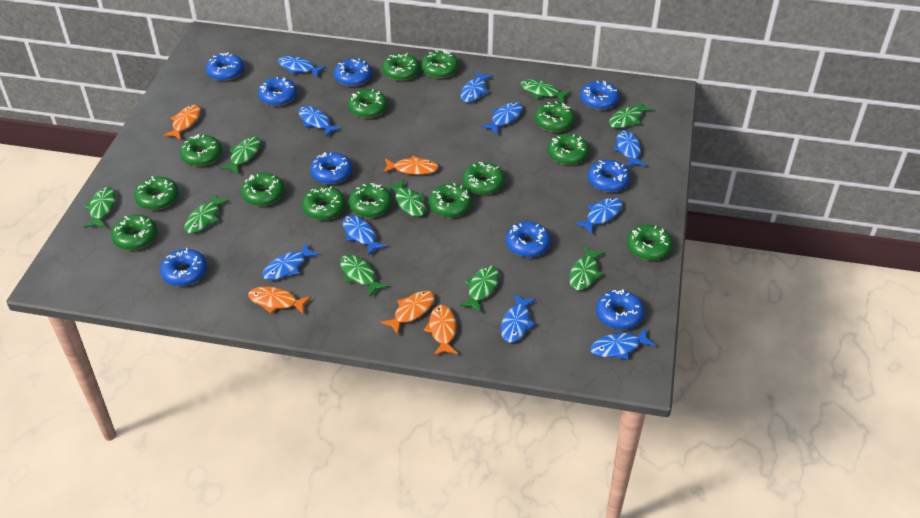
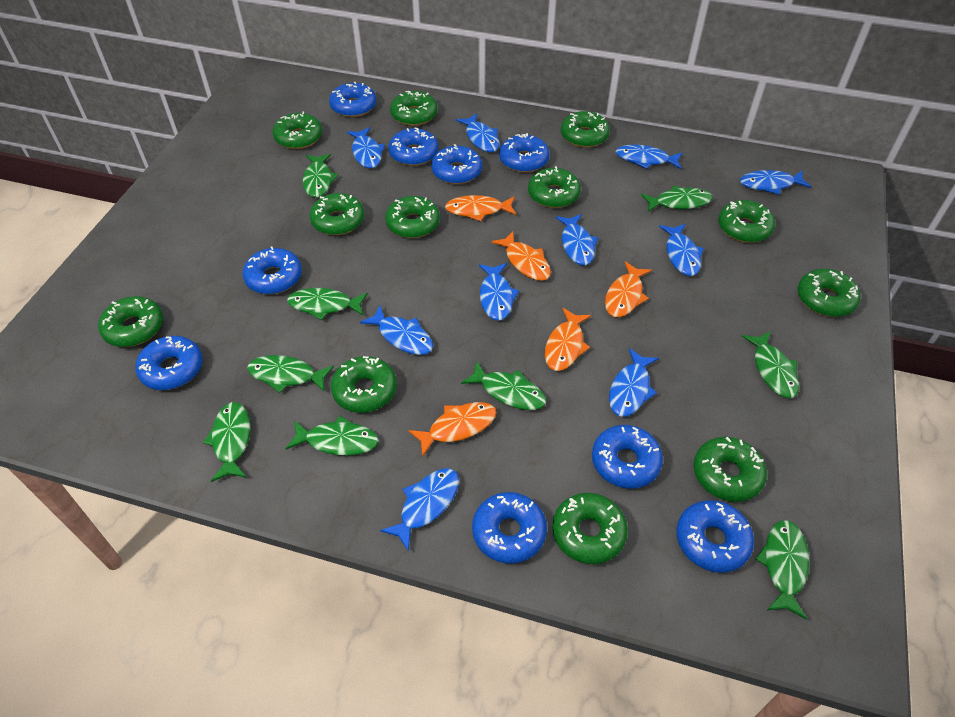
green donut: [111,215,157,250] [134,176,179,210] [180,134,222,166] [241,173,284,206] [302,186,346,220] [348,89,387,118] [349,183,392,217] [382,53,420,81] [421,50,459,78] [429,183,472,217] [462,162,505,195] [535,101,575,132] [548,133,589,165] [627,224,672,260] = 14 -> [98,296,163,347] [273,112,322,149] [309,193,364,235] [331,356,397,413] [385,196,440,238] [390,91,437,126] [528,166,581,208] [552,493,628,564] [561,111,610,148] [693,437,767,502] [718,200,775,243] [798,269,860,317] = 12

